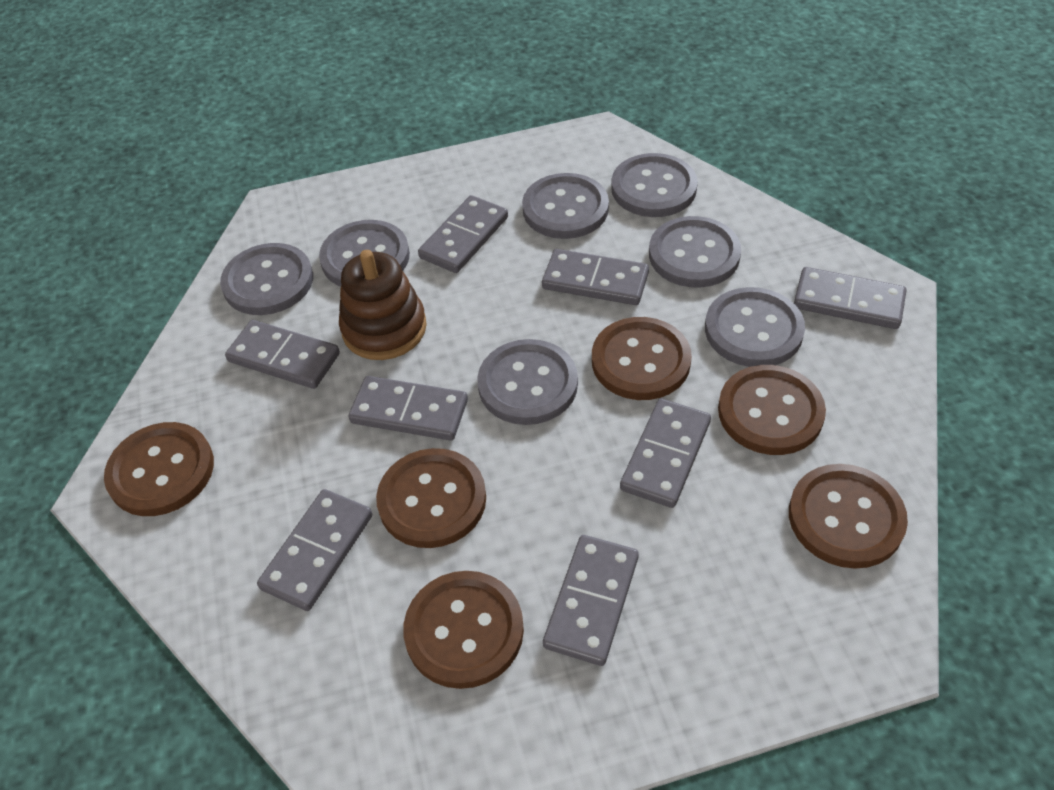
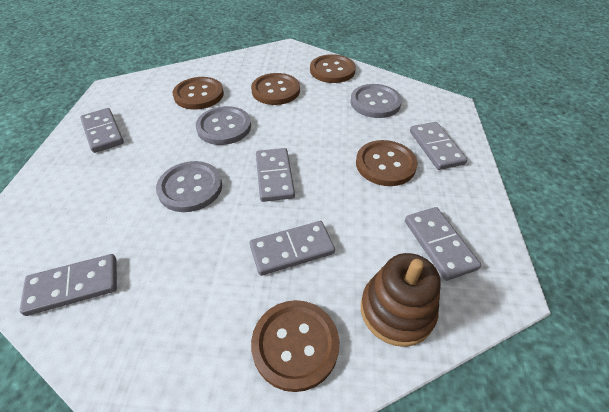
brown button: [104,422,214,516] [376,448,486,548] [403,571,524,689] [592,317,692,400] [718,365,826,455] [789,464,908,569] = 6 -> [173,77,224,110] [251,73,300,105] [251,300,339,392] [310,54,356,83] [356,140,418,186] = 5
grey button: [220,243,313,315] [319,220,410,287] [477,339,578,425] [522,173,609,239] [611,153,698,217] [649,216,741,288] [705,287,805,367] = 7 -> [156,161,222,212] [196,106,251,145] [351,84,402,118] = 3
grey domino: [225,320,340,389] [257,489,372,611] [349,376,468,440] [418,195,508,273] [542,249,649,305] [543,535,639,666] [620,399,711,508] [794,267,906,329] = 8 -> [19,254,117,316] [80,108,124,153] [250,221,335,276] [256,148,295,202] [405,207,481,281] [410,122,467,170] = 6

